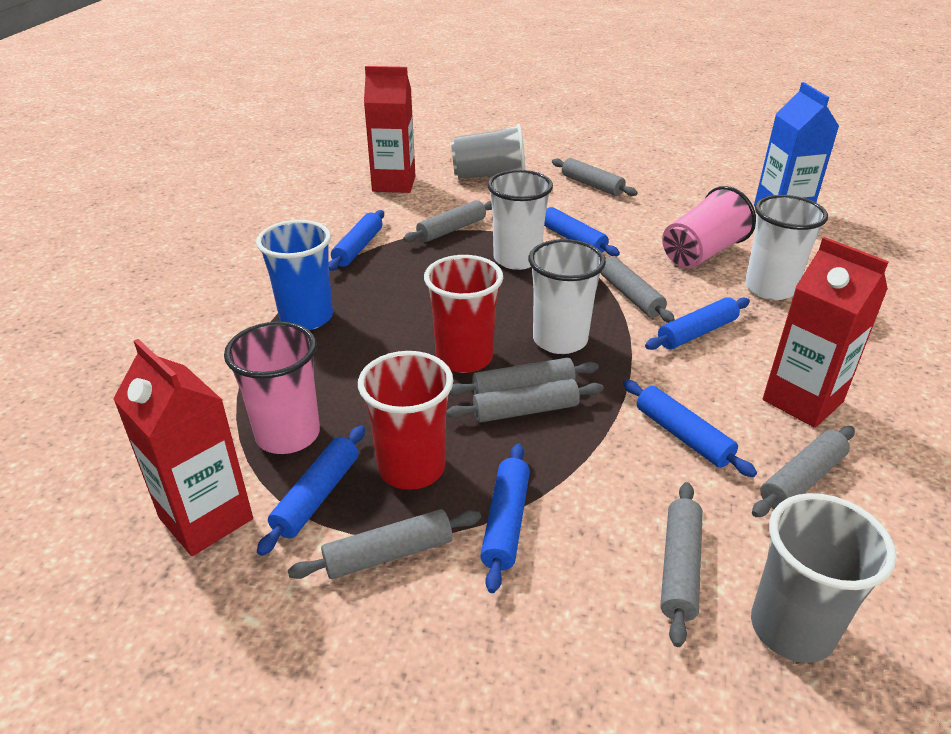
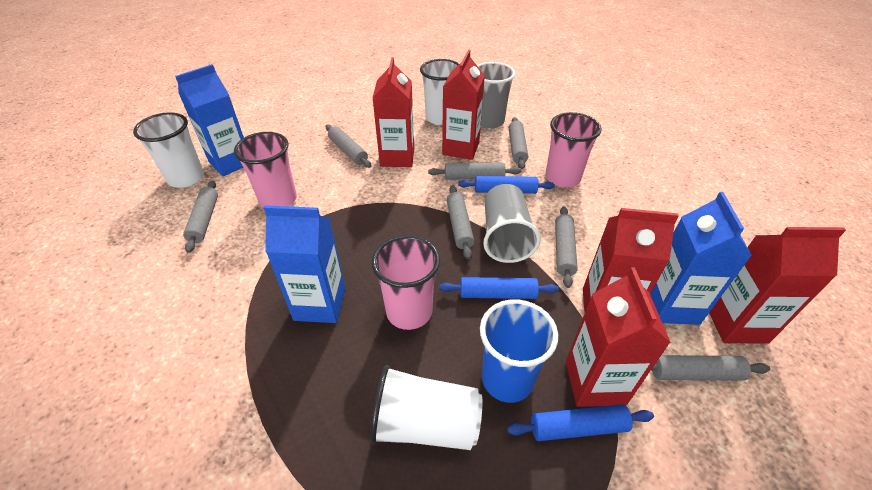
blue carton: [754,82,839,206] = 1 -> [175,64,244,176] [264,205,346,323] [650,192,752,325] = 3
blue rolling pin: [257,426,365,556] [329,210,384,271] [480,444,530,593] [544,207,620,256] [623,380,757,477] [645,297,750,350] = 6 -> [439,277,559,299] [458,176,555,194] [507,404,654,441] = 3
grey rolling pin: [288,509,481,579] [403,200,492,242] [446,379,604,423] [449,358,599,396] [552,158,638,196] [601,257,675,323] [660,482,703,647] [752,426,855,517] = 8 -> [183,180,218,253] [326,125,371,168] [428,163,521,180] [447,185,474,259] [509,117,528,169] [555,207,578,288] [651,355,770,381] = 7
pink cup: [224,321,320,454] [662,186,756,268] = 2 -> [234,132,297,208] [371,235,440,330] [545,112,602,188] = 3
red carton: [113,339,253,556] [364,66,415,193] [763,237,889,428] = 3 -> [373,57,414,167] [442,50,485,160] [566,267,671,407] [583,208,679,312] [709,227,846,344] = 5
red cup: [358,351,453,490] [424,255,503,373] = 2 -> none = 0

